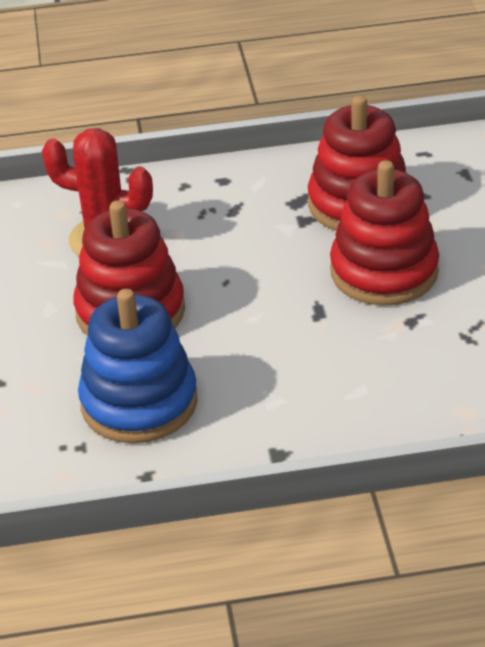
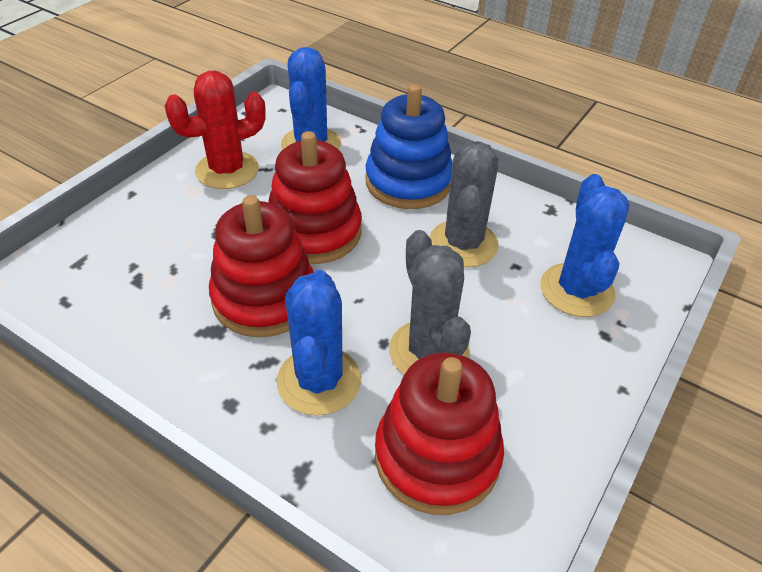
blue cactus: none = 0 -> [277,270,361,416] [281,47,341,150] [541,174,629,317] = 3
grey cactus: none = 0 -> [389,230,471,375] [429,141,499,268] = 2

